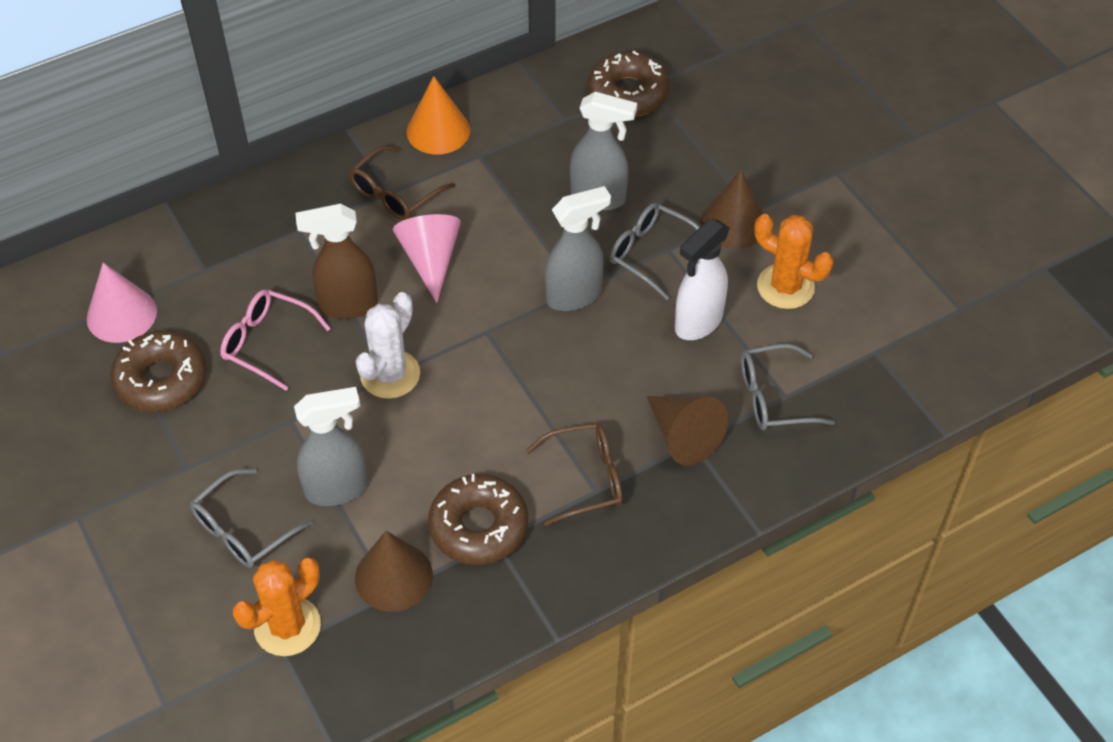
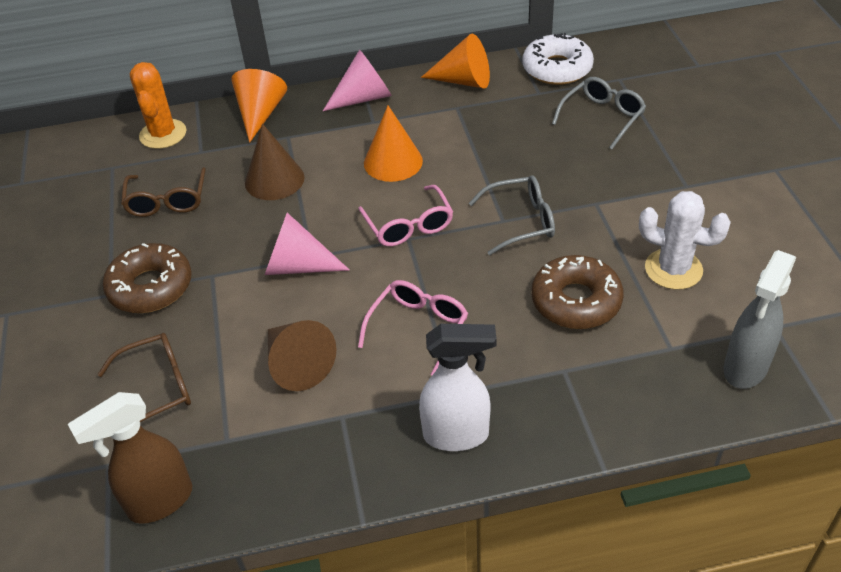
brown cone: [355,531,433,612] [647,396,728,466] [701,170,764,249] = 3 -> [245,124,305,200] [268,320,337,391] = 2
brown donut: [110,331,206,412] [428,474,528,565] [588,51,670,116] = 3 -> [103,243,192,313] [531,255,624,329] = 2
grey glasses: [190,468,314,568] [610,203,700,300] [741,344,835,430] = 3 -> [469,175,555,255] [552,77,646,149] = 2
grey spray bottle: [294,387,368,506] [545,186,611,311] [570,92,637,211] = 3 -> [724,250,796,389] = 1
orange cactus: [233,558,321,656] [754,214,833,309] = 2 -> [130,62,186,149] = 1
orange cone: [406,76,470,154] = 1 -> [231,69,287,143] [364,106,423,182] [421,34,490,89] = 3
pink glasses: [220,289,331,391] = 1 -> [358,185,453,246] [358,280,468,375] = 2
white donut: none = 0 -> [522,33,594,85] = 1

